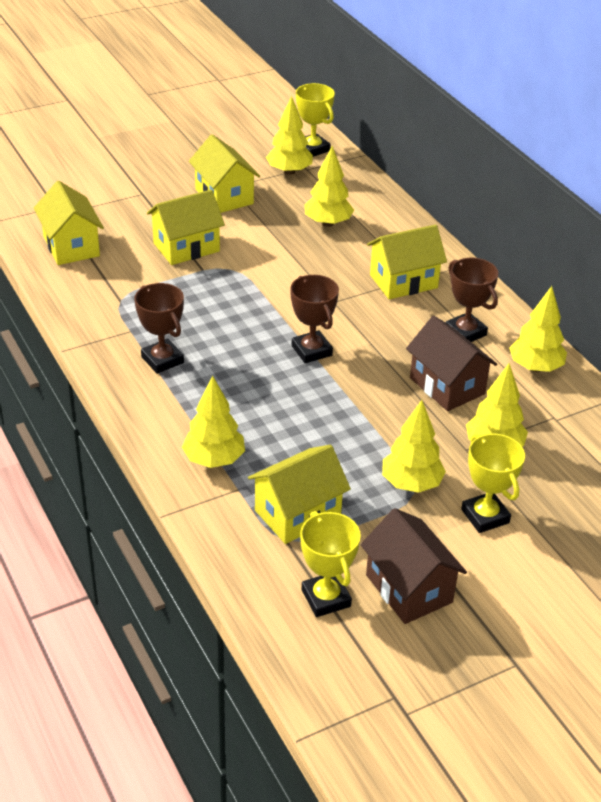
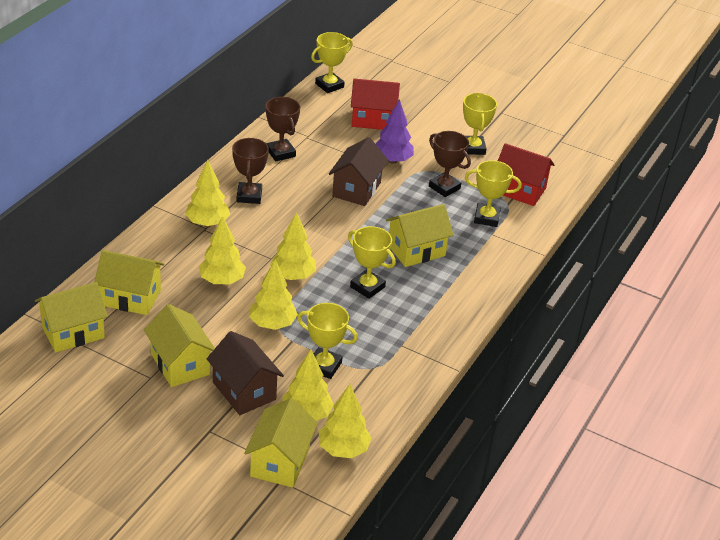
purple tree: none = 0 -> [376,99,414,163] = 1
red house: none = 0 -> [351,79,400,130] [498,143,555,206] = 2
yellow trophy: [296,83,335,157] [300,511,361,617] [461,433,525,533] = 3 -> [297,303,358,379] [311,32,353,93] [348,226,396,299] [463,93,497,155] [465,160,522,227] = 5

